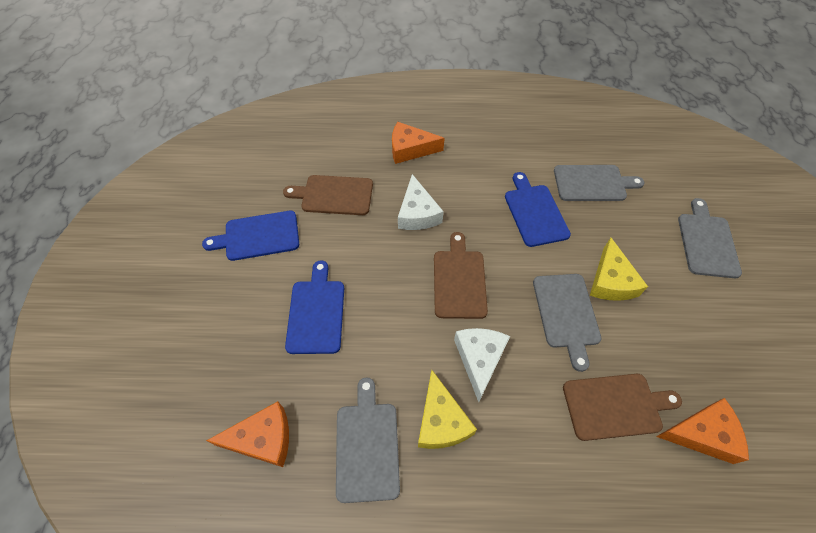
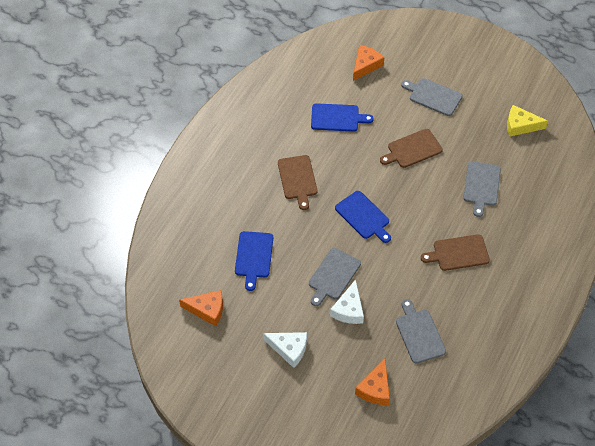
yellow cheese: [418,370,477,449] [590,238,648,301] = 2 -> [507,105,548,137] = 1

